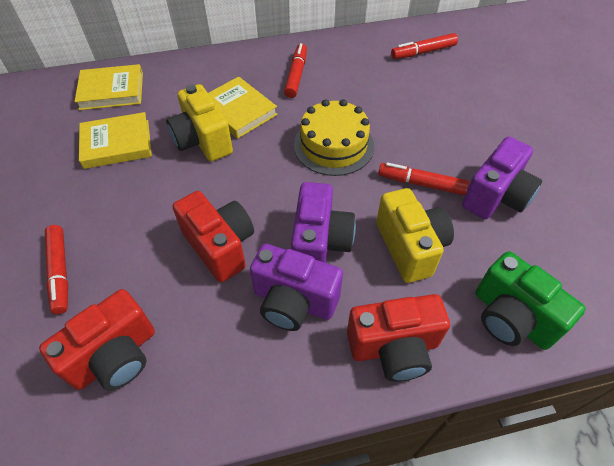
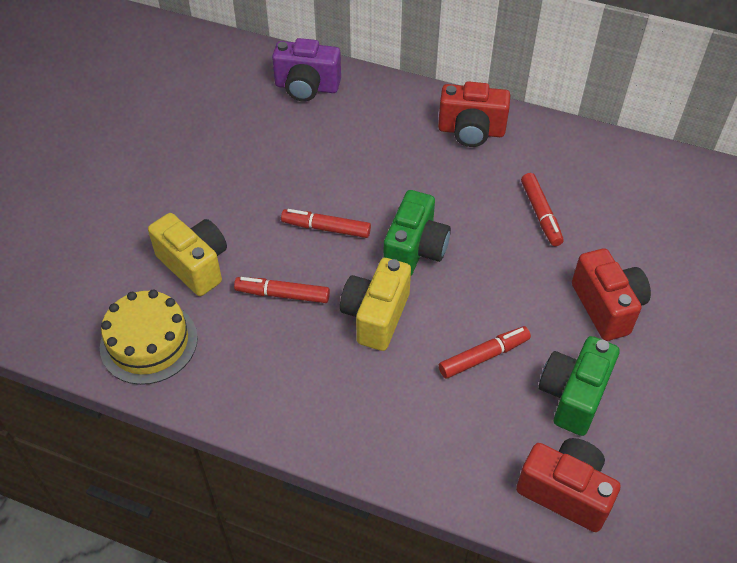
green camera: [475,251,586,350] = 1 -> [383,190,451,275] [539,336,620,436] = 2
purple camera: [250,244,343,331] [291,182,356,263] [462,137,542,219] = 3 -> [272,38,341,101] = 1
yellow book: [75,64,143,110] [79,112,152,169] [208,77,278,139] = 3 -> none = 0

